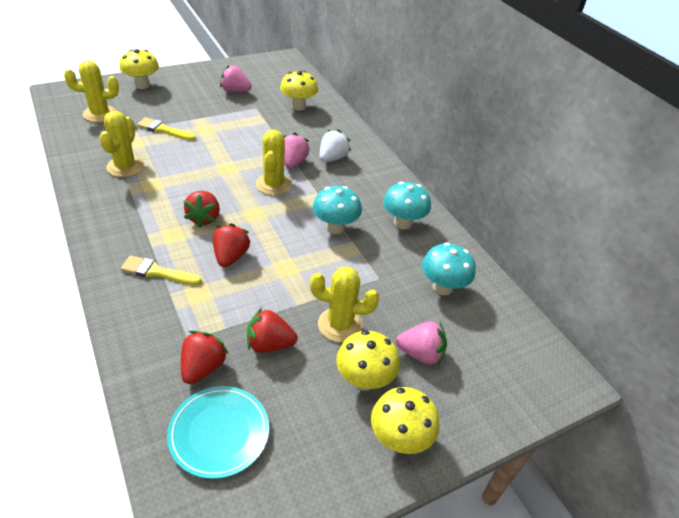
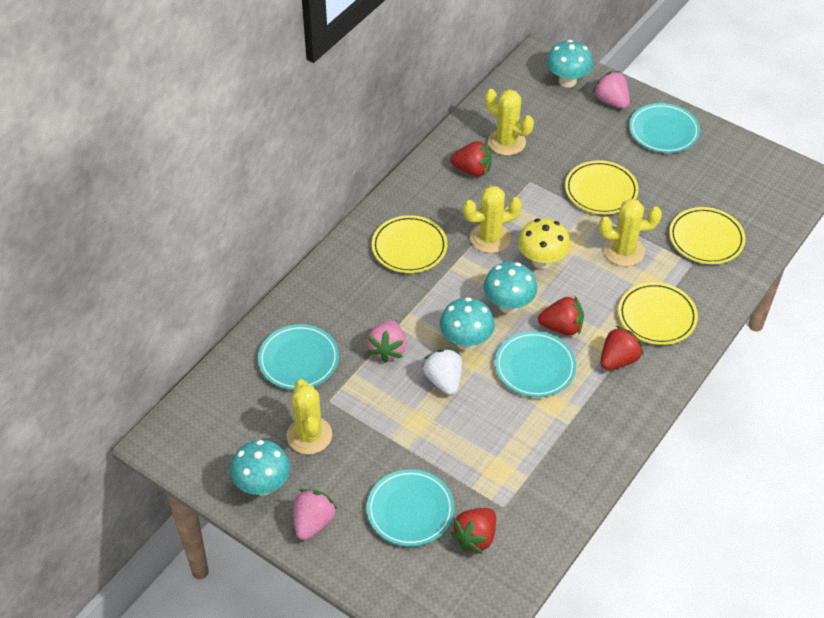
turquoise mushroom: [313,186,362,234] [383,182,431,230] [422,242,476,295] = 3 -> [231,440,290,495] [440,297,495,350] [483,262,537,314] [546,40,593,88] = 4
turquoise plate: [167,386,269,479] = 1 -> [258,324,339,390] [367,469,454,547] [495,331,576,397] [629,103,700,153] = 4
yellow brush: [120,255,202,285] [137,117,196,141] = 2 -> none = 0
yellow mushroom: [119,49,159,89] [280,71,318,111] [336,330,400,391] [371,387,439,454] = 4 -> [518,218,570,269] = 1
yellow plate: none = 0 -> [372,215,447,273] [565,160,639,214] [618,282,698,345] [669,207,746,264] = 4

